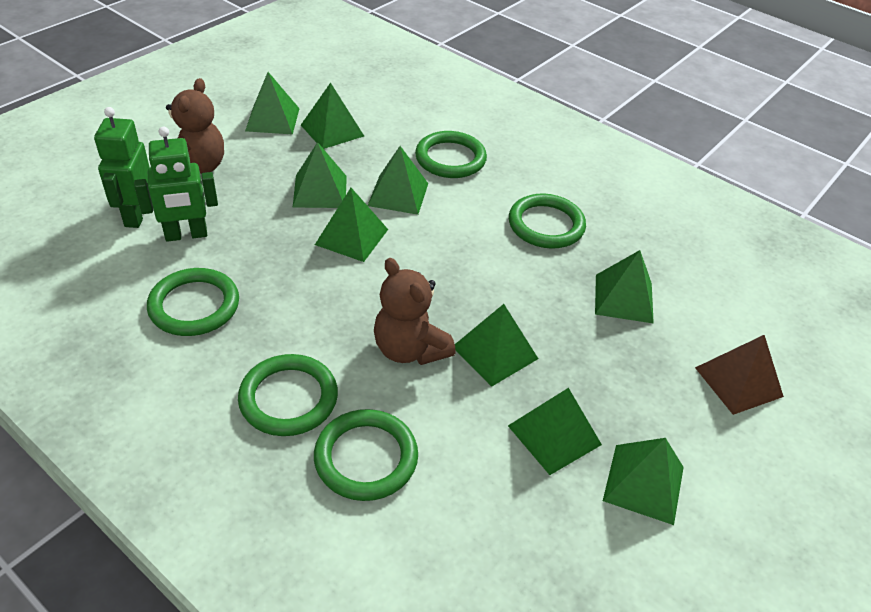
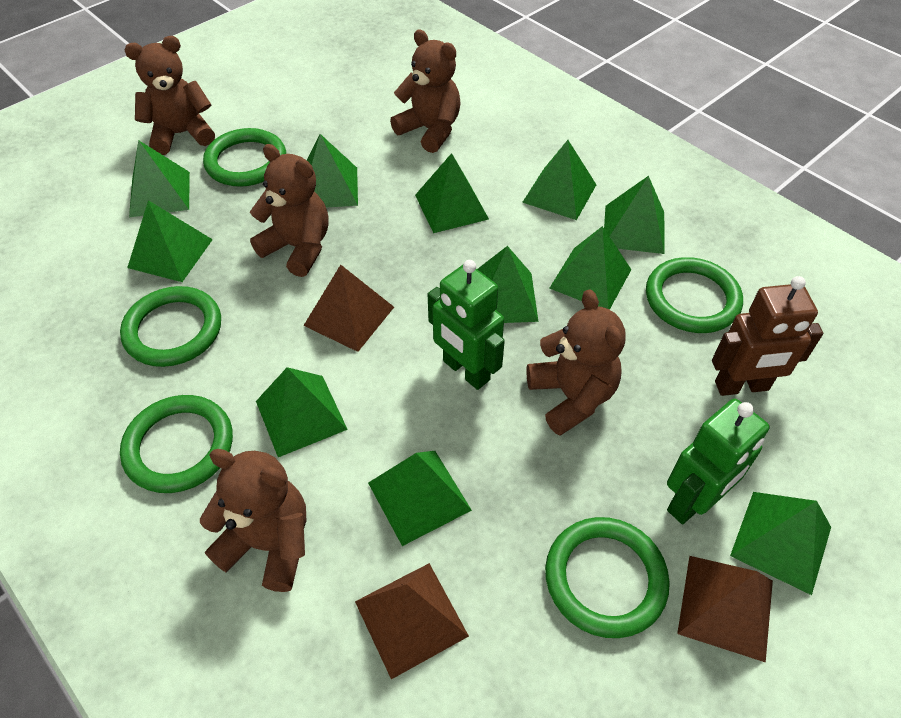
brown pyramid: [695,335,784,415] = 1 -> [303,265,394,352] [355,563,469,679] [677,556,773,662] = 3
brown robot: none = 0 -> [712,276,823,396] = 1
brown teddy bear: [166,78,224,174] [374,258,456,365] = 2 -> [125,36,215,155] [200,449,306,592] [250,144,329,277] [390,30,461,153] [526,289,626,436] = 5
green pyramid: [245,72,300,135] [293,142,347,208] [301,83,364,149] [315,188,388,262] [367,146,428,215] [455,304,538,387] [508,388,602,475] [595,250,654,324] [603,438,684,525] = 9 -> [127,200,213,282] [129,140,190,217] [256,367,348,457] [307,134,358,208] [368,451,472,546] [415,153,489,233] [477,246,539,323] [522,140,596,220] [549,226,632,310] [604,176,664,254] [730,492,831,595] = 11

